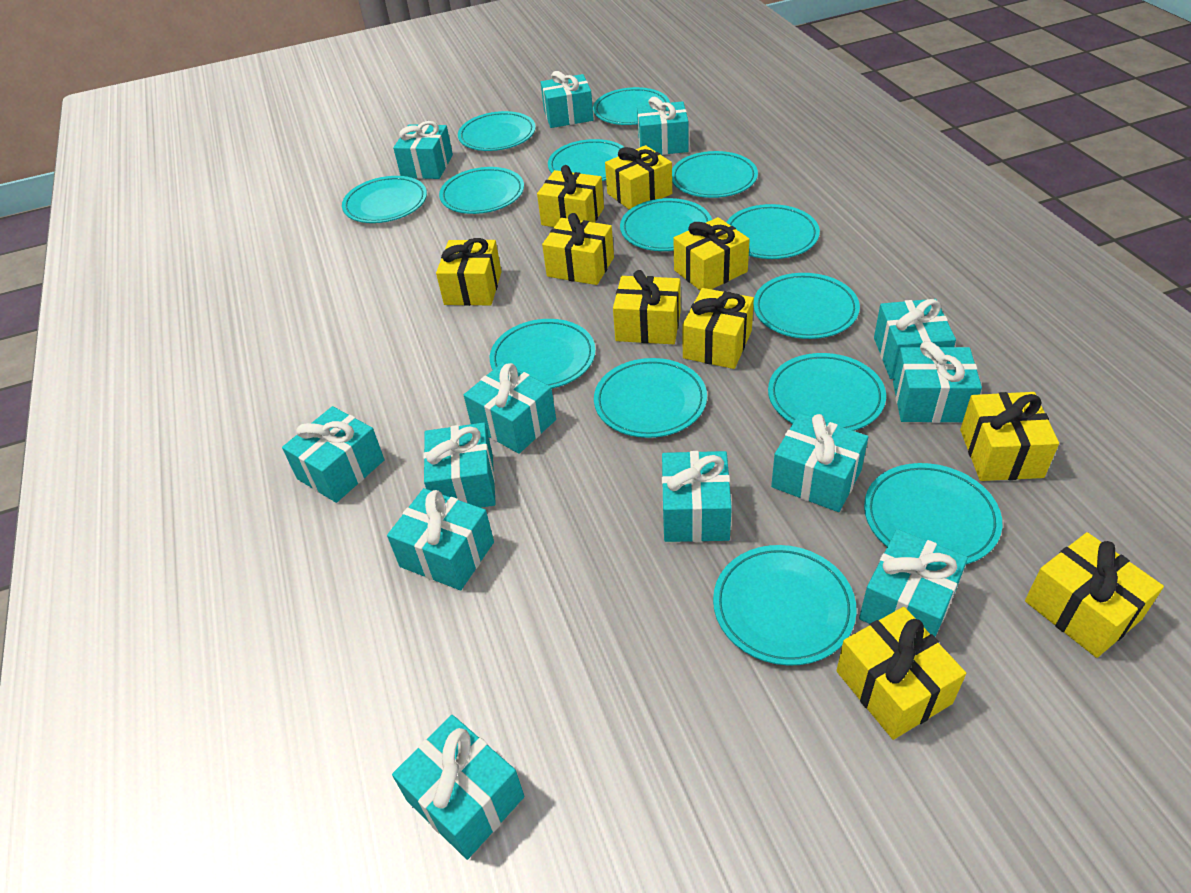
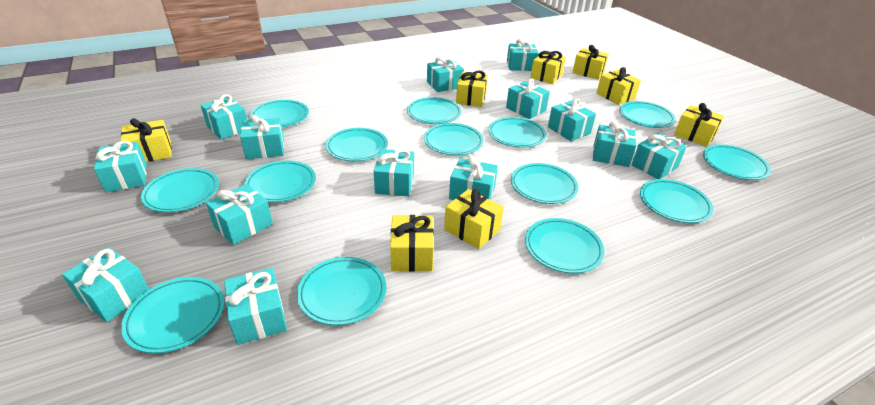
turquoise gift: [282,406,384,503] [387,488,494,590] [392,715,524,860] [393,121,453,179] [423,423,496,508] [464,362,556,454] [541,71,594,128] [637,97,689,155] [662,451,732,542] [771,413,868,512] [859,529,968,637] [874,299,956,379] [893,341,982,423] = 13 -> [62,247,149,322] [94,141,147,192] [201,94,247,140] [206,184,273,245] [224,268,287,345] [240,115,284,159] [374,149,414,196] [427,57,464,92] [449,155,498,200] [506,79,550,119] [507,39,539,71] [548,98,596,141] [593,121,636,167] [631,133,687,179] = 14
yellow gift: [436,238,501,306] [537,165,604,227] [542,213,614,285] [605,145,672,210] [613,270,681,344] [674,217,750,290] [682,288,754,369] [836,607,966,740] [960,392,1059,481] [1025,532,1164,658] = 10 -> [121,118,172,162] [390,215,434,271] [444,189,504,249] [456,70,488,107] [530,51,566,84] [572,45,609,79] [596,67,641,105] [674,103,724,147] = 8

